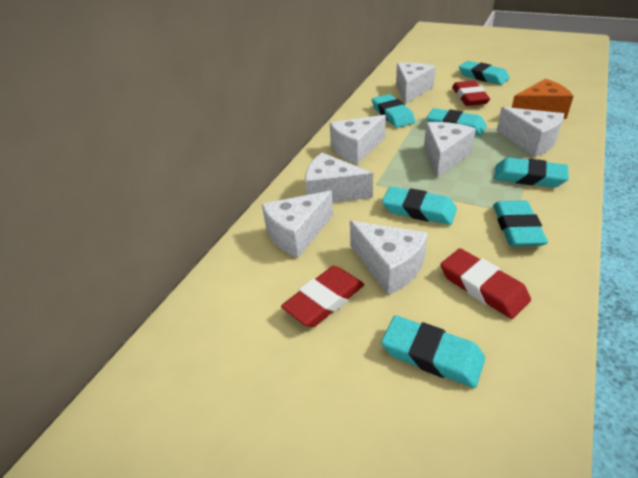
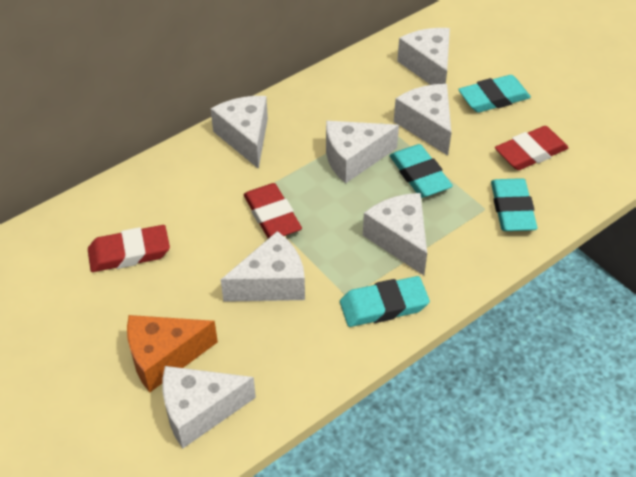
turquoise eraser: [372,94,415,128] [381,315,485,388] [382,187,457,225] [427,108,487,136] [459,61,510,85] [493,200,548,246] [494,157,569,187] = 7 -> [340,276,430,327] [390,144,453,198] [458,75,531,113] [491,178,538,231] = 4

